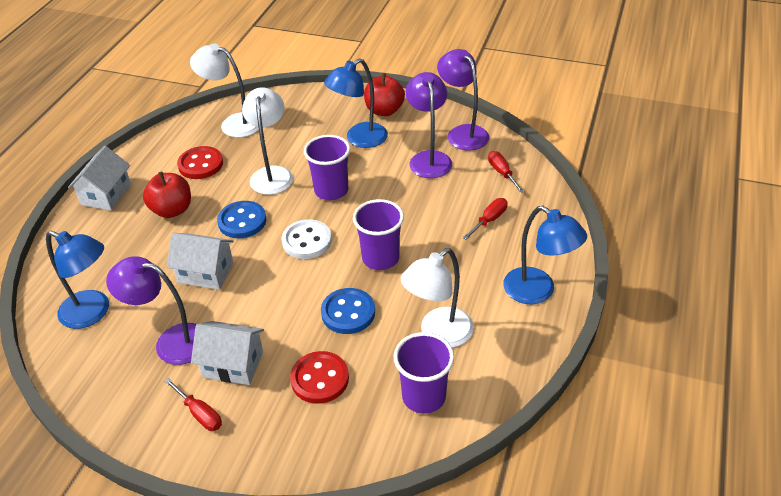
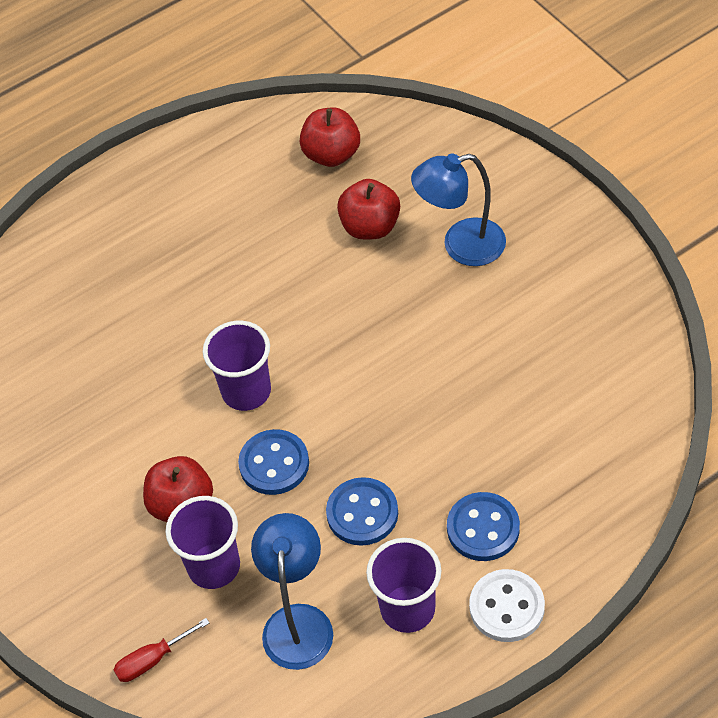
blue button: [217,201,266,238] [321,288,375,334] = 2 -> [238,429,309,495] [326,477,398,546] [447,492,520,561] = 3
blue lamp: [46,231,109,329] [324,58,388,148] [503,206,587,304] = 3 -> [251,513,333,670] [411,153,506,266] = 2
purple lamp: [106,256,196,365] [406,72,452,178] [437,49,489,151] = 3 -> none = 0
red apple: [143,172,191,218] [364,73,405,116] = 2 -> [143,456,213,522] [300,108,360,167] [337,179,400,240] = 3
red button: [177,146,223,179] [290,351,349,404] = 2 -> none = 0
red screwdriver: [164,378,222,431] [463,198,508,240] [488,151,524,193] = 3 -> [113,618,209,682] = 1
white house: [68,146,131,210] [167,233,234,290] [191,321,264,385] = 3 -> none = 0
white lamp: [190,43,259,138] [242,87,293,195] [401,248,474,347] = 3 -> none = 0

